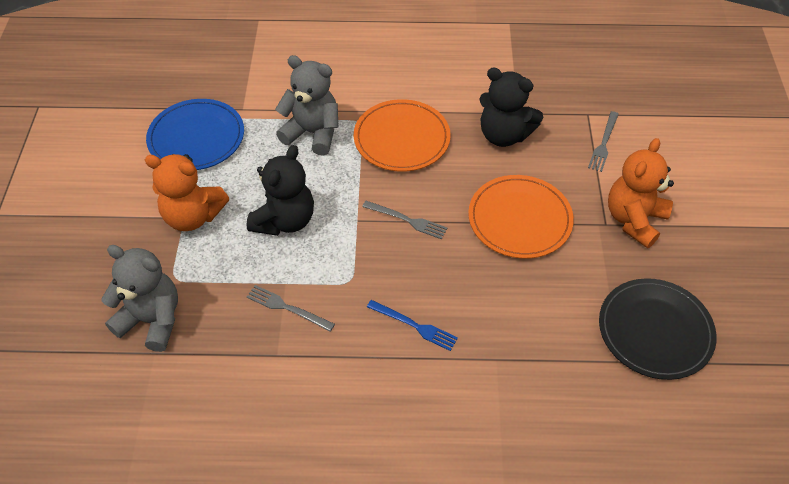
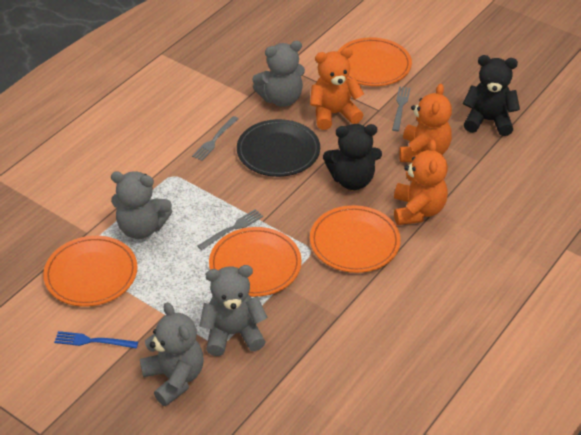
blue plate: [146,99,244,170] = 1 -> none = 0
grey teddy bear: [101,245,178,352] [275,55,338,156] = 2 -> [111,171,172,239] [140,302,204,406] [200,265,268,356] [252,41,305,107] = 4
orange plate: [354,99,451,171] [468,175,574,259] = 2 -> [43,236,138,307] [209,227,302,297] [310,205,401,273] [337,37,412,86] = 4
orange teddy bear: [145,154,229,231] [608,138,674,248] = 2 -> [310,47,364,130] [394,140,448,225] [399,84,452,162] = 3

